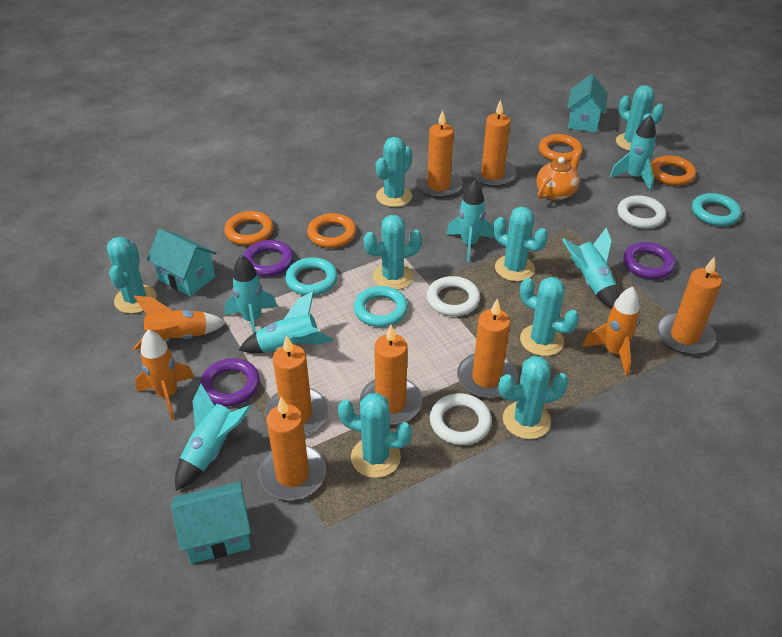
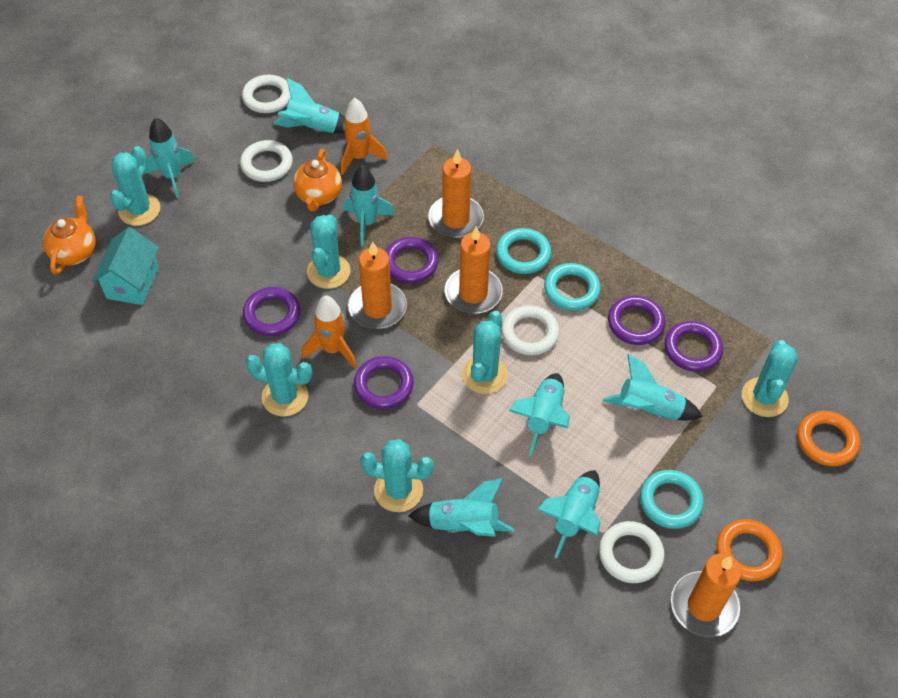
orange candle: [258,397,326,500] [265,335,328,435] [360,325,422,425] [415,110,463,198] [457,299,518,398] [470,100,516,187] [657,257,722,355] = 7 -> [348,241,407,329] [428,149,484,238] [445,226,503,314] [671,554,742,637] = 4
orange ring: [224,211,274,246] [307,213,356,248] [539,134,583,162] [651,156,696,186] = 4 -> [717,519,783,581] [798,411,860,466] = 2
orange rocket: [133,295,226,350] [135,330,194,420] [582,287,640,375] = 3 -> [302,296,357,369] [341,98,388,175] = 2
orange teapot: [537,149,582,201] = 1 -> [43,195,96,275] [293,149,342,211] = 2
purple ring: [200,358,260,406] [243,240,294,277] [623,242,676,279] = 3 -> [243,287,300,336] [354,356,414,409] [386,237,439,283] [608,296,666,345] [664,321,723,372] = 5
turquoise cactus: [107,237,157,314] [338,393,412,478] [364,215,422,290] [376,137,412,207] [494,206,548,281] [499,356,569,439] [520,277,579,356] [616,85,664,151] = 8 -> [110,146,160,226] [245,343,312,417] [307,214,351,289] [360,439,434,512] [462,311,508,394] [742,340,798,417] = 6
turquoise house: [147,229,216,297] [171,481,251,564] [567,74,608,132] = 3 -> [92,227,159,305] = 1
turquoise rocket: [175,384,251,491] [225,255,277,334] [239,291,334,353] [446,180,494,262] [562,227,619,309] [610,115,656,191] = 6 -> [145,117,195,198] [273,78,345,133] [343,165,395,247] [408,478,514,537] [509,373,570,457] [537,470,601,559] [602,354,703,420] = 7
white ring: [427,276,480,316] [430,393,492,445] [617,195,666,229] = 3 -> [240,140,293,182] [242,75,291,113] [501,305,559,355] [599,521,665,583] = 4

